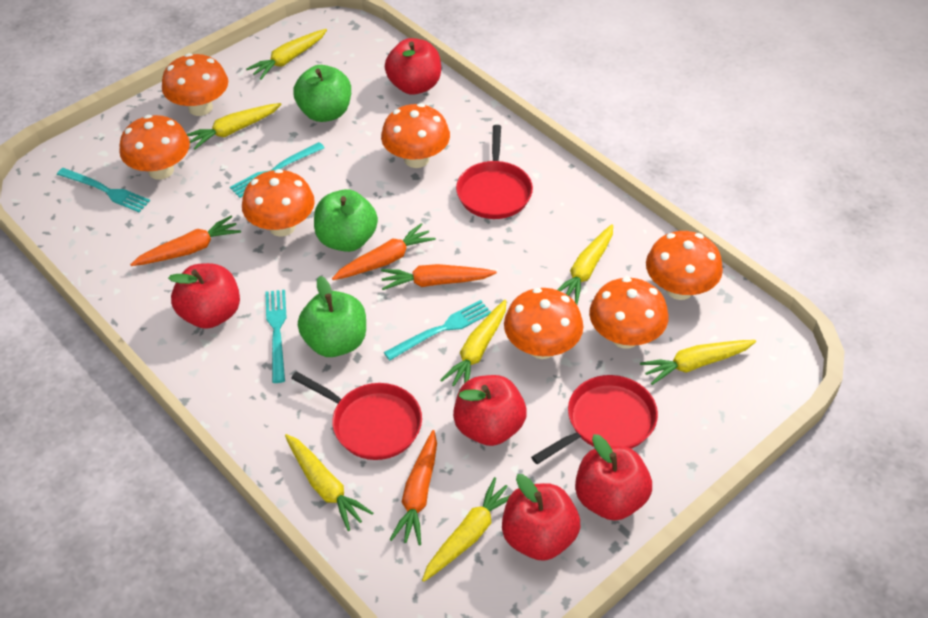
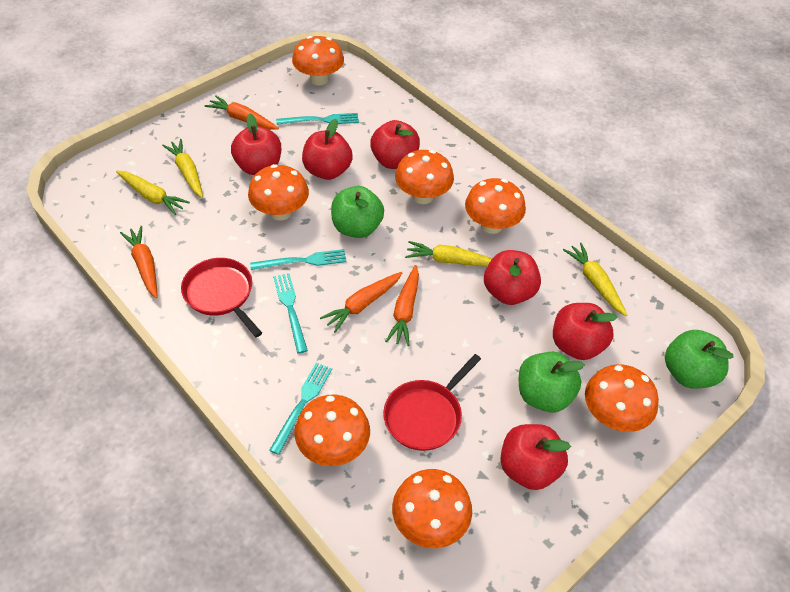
red apple: [168,263,240,329] [385,38,441,95] [453,375,527,446] [502,474,580,561] [575,434,652,521] = 5 -> [231,113,281,175] [302,119,353,180] [370,120,420,169] [484,250,541,305] [500,424,571,490] [553,303,618,360] = 6
red pan: [291,371,422,460] [456,125,533,219] [531,375,658,464] = 3 -> [181,258,262,337] [383,354,481,451] = 2
yellow carrot: [187,103,282,149] [246,29,327,80] [285,434,373,531] [422,477,510,582] [440,300,506,386] [557,224,613,304] [640,340,756,385] = 7 -> [116,171,190,215] [162,139,203,198] [405,241,493,266] [563,243,627,316] = 4

